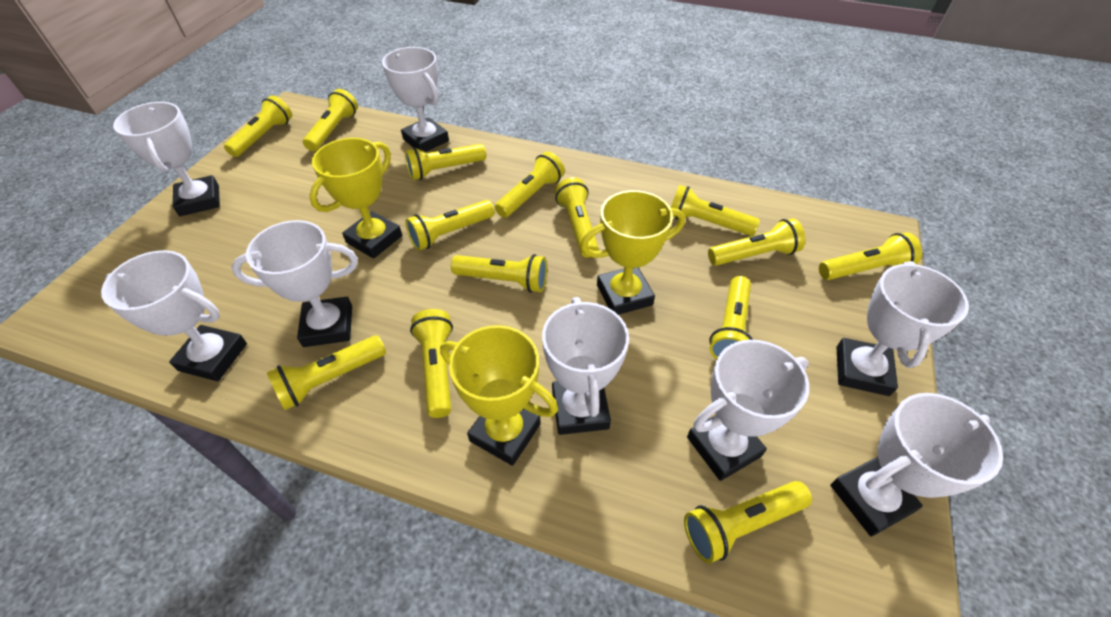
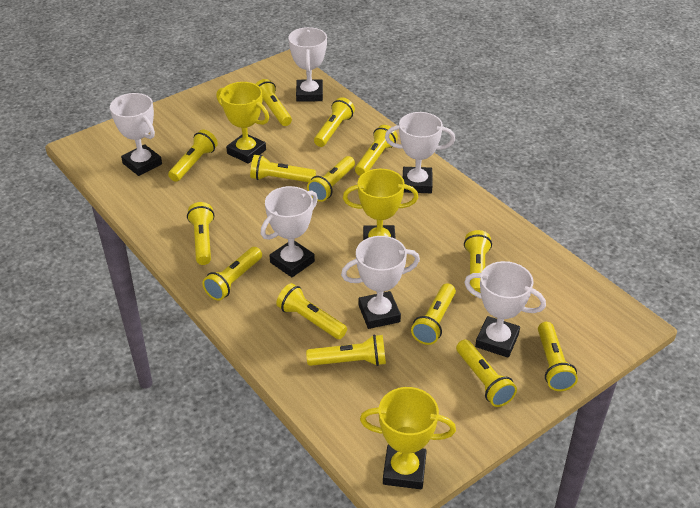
white trophy: [101,250,247,381] [113,102,220,216] [231,220,358,347] [382,47,449,152] [542,297,629,435] [687,340,809,481] [830,393,1003,536] [836,261,969,396] = 8 -> [110,93,162,176] [261,186,318,277] [288,27,327,102] [341,236,420,329] [385,112,455,193] [464,261,546,358] = 6

